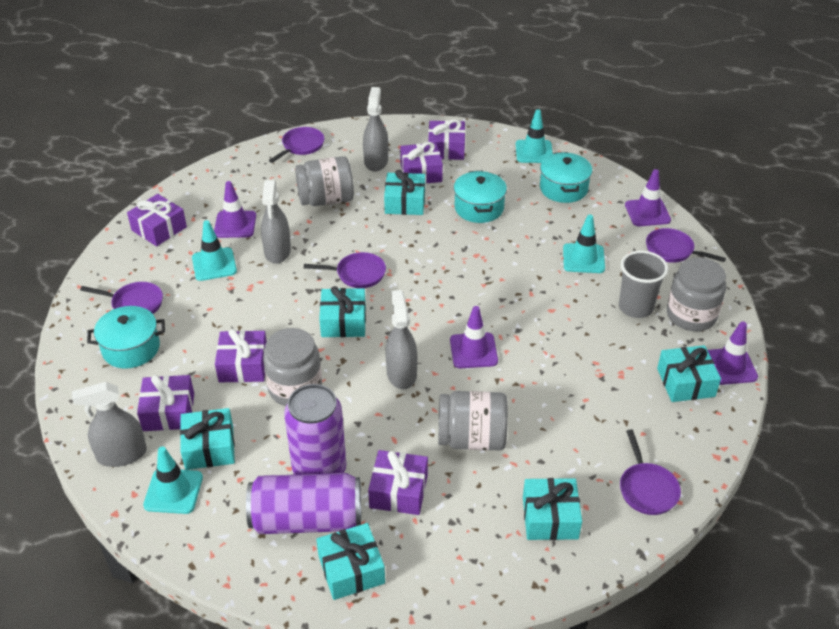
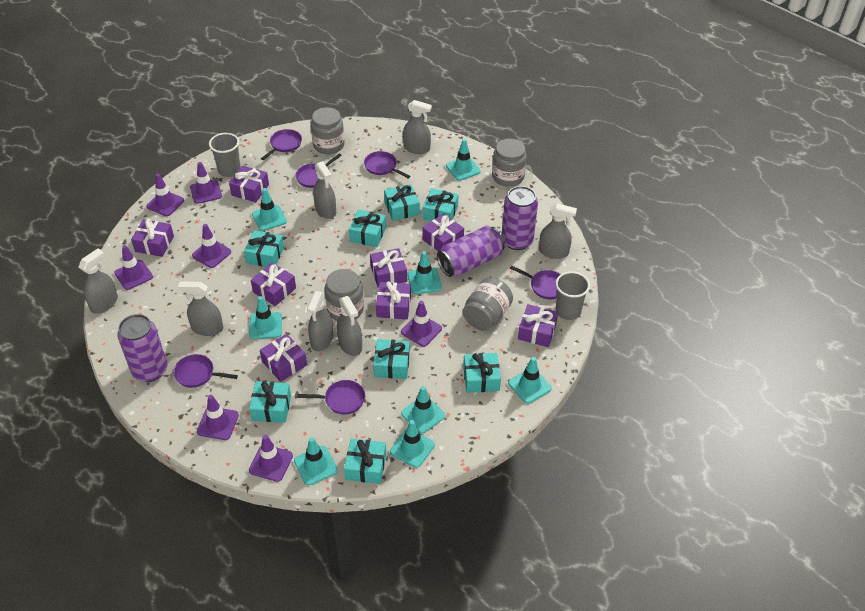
grey cup: [619,251,668,318] = 1 -> [209,133,241,177] [556,271,590,320] = 2
grey spray bottle: [72,382,147,467] [261,180,291,264] [363,87,388,172] [385,290,418,389] = 4 -> [79,248,118,314] [178,282,223,336] [307,291,333,351] [313,161,336,219] [337,296,362,356] [403,100,432,154] [539,203,577,259] = 7
purple can: [246,473,361,534] [284,384,346,475] = 2 -> [117,314,167,382] [437,226,505,277] [502,186,538,250] = 3
purple gift: [127,194,187,246] [137,375,194,431] [215,329,267,382] [368,450,428,515] [400,142,443,184] [428,119,465,160] = 6 -> [131,219,174,257] [229,166,269,202] [251,262,296,306] [260,334,307,382] [370,248,407,288] [376,281,411,319] [423,213,464,251] [518,304,558,347] = 8
purple pan: [80,282,163,314] [269,127,324,163] [304,252,386,288] [620,430,681,515] [646,228,726,263] = 5 -> [173,354,238,388] [261,129,302,160] [296,153,342,188] [297,380,365,414] [364,151,410,178] [510,266,560,299] = 6
purple traffic cone: [214,181,256,238] [450,306,498,368] [625,169,671,226] [708,321,758,385] = 4 -> [114,245,153,290] [147,174,184,216] [190,162,222,204] [192,224,231,268] [197,395,239,440] [249,435,293,482] [401,301,442,347] = 7
turquoise gift: [180,408,235,470] [316,523,385,600] [319,286,366,337] [384,170,425,215] [523,478,582,540] [657,345,721,402] = 6 -> [244,230,284,267] [249,381,291,423] [344,439,386,484] [349,209,386,247] [373,339,410,379] [384,184,420,221] [423,188,458,221] [463,353,501,393] = 8
turquoise pot: [87,306,165,369] [454,171,507,223] [540,152,592,203] = 3 -> none = 0
turquoise traffic cone: [143,446,203,514] [192,220,237,281] [516,109,553,163] [563,215,605,273] = 4 -> [249,296,282,339] [252,188,287,231] [294,437,338,485] [390,420,435,468] [401,386,445,434] [407,251,442,294] [446,139,481,181] [508,357,552,404] = 8

